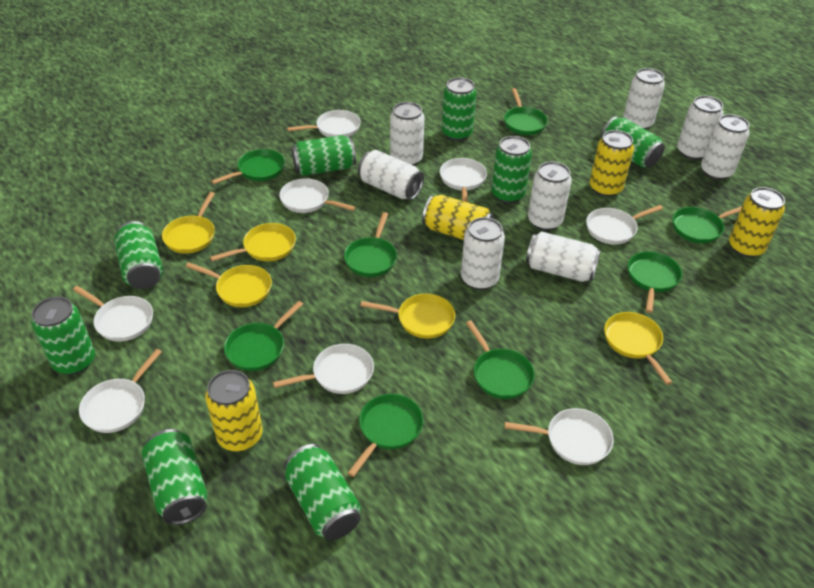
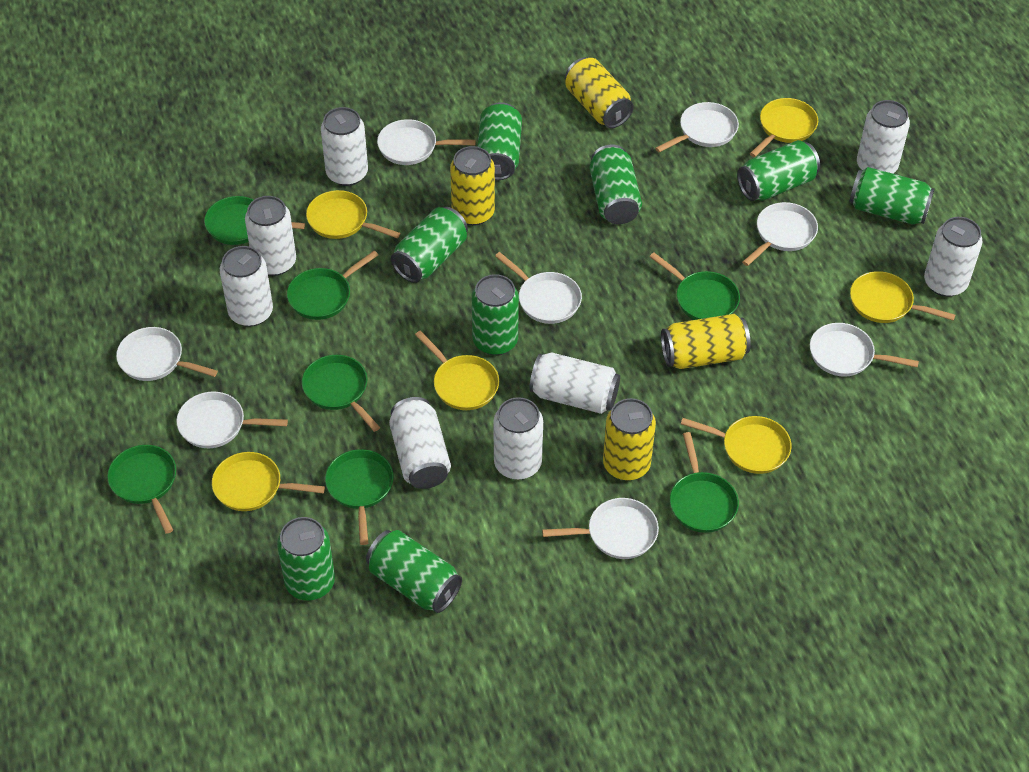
green pan: [211,149,285,184] [224,301,303,371] [344,212,397,277] [348,394,423,477] [466,320,535,399] [504,88,548,135] [628,251,682,313] [672,206,742,243] = 8 -> [107,445,176,534] [204,196,305,245] [287,251,378,320] [302,355,380,432] [325,449,394,545] [650,252,740,320] [670,432,739,533] = 7
yellow pan: [162,192,215,254] [186,262,272,307] [210,223,296,261] [360,294,455,339] [604,312,672,385] = 5 -> [212,452,325,511] [306,190,400,239] [415,331,499,410] [681,416,792,474] [750,98,818,157] [850,271,955,323] = 6

